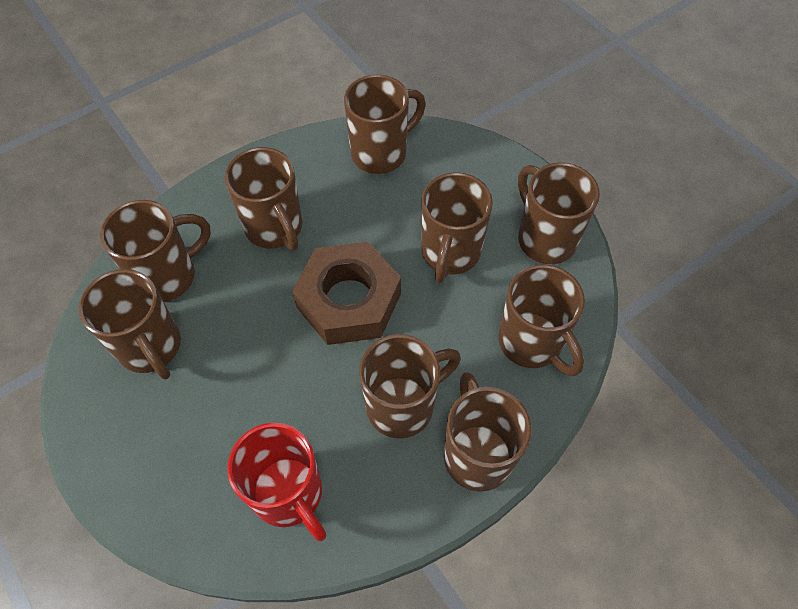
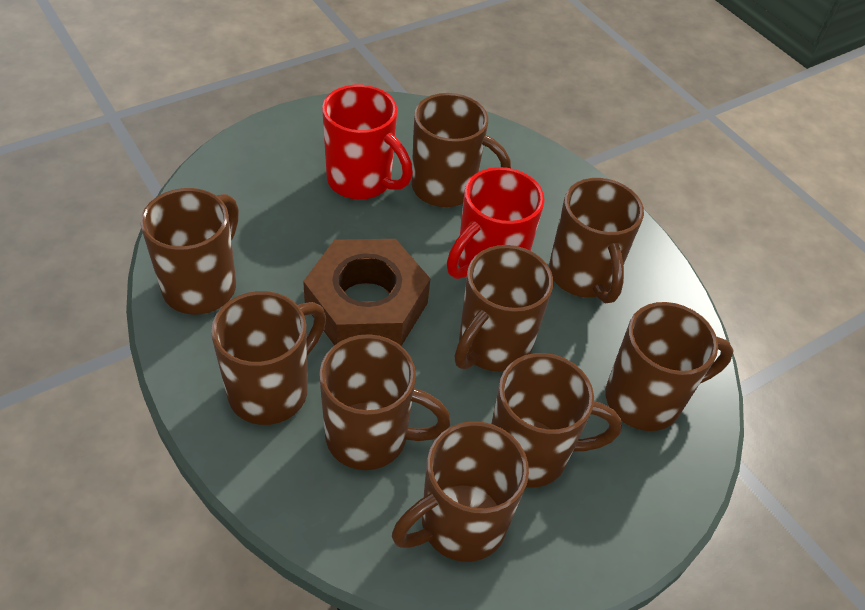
red mug: [228,422,326,541] = 1 -> [322,85,413,199] [447,167,545,279] = 2

